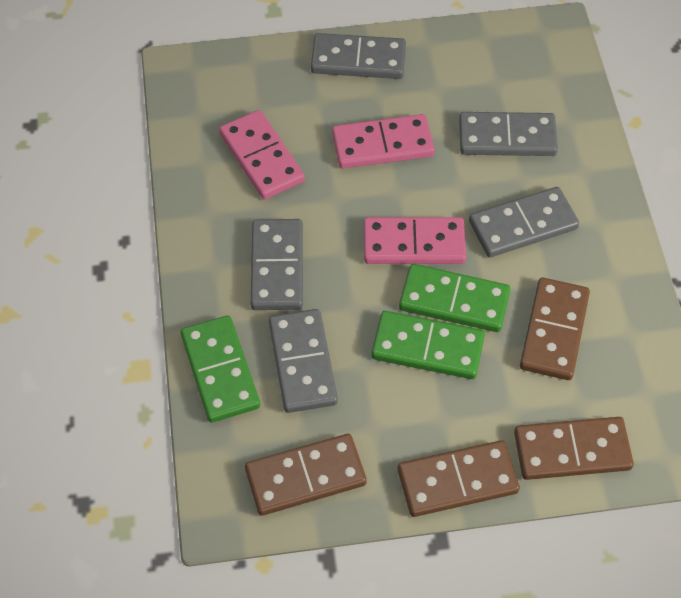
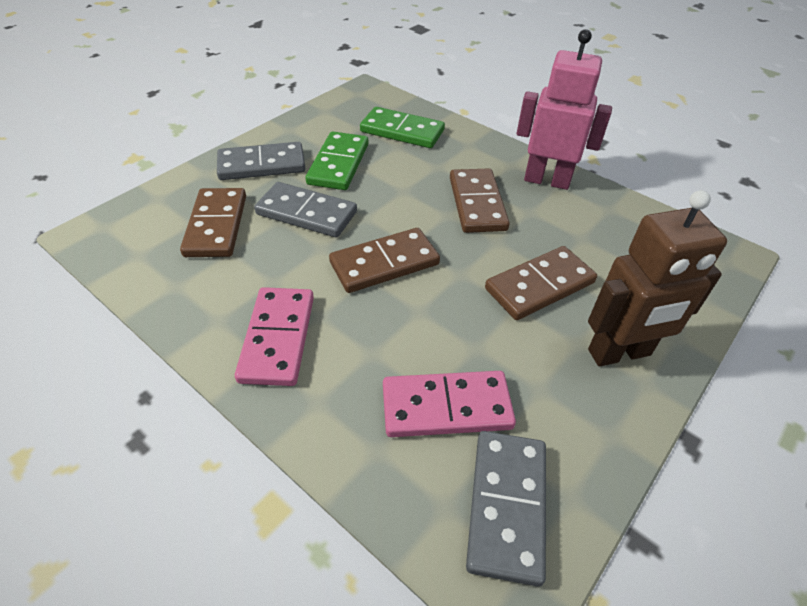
brown robot: none = 0 -> [588,190,727,366] = 1
green domino: [181,316,260,423] [371,311,485,379] [399,264,510,332] = 3 -> [306,132,368,190] [360,107,445,148] = 2
grey domino: [251,219,303,310] [269,309,338,413] [311,33,406,79] [459,112,558,156] [469,187,579,257] = 5 -> [217,142,306,180] [254,182,357,237] [466,431,546,587] = 3
pink domino: [219,110,305,199] [332,114,435,169] [364,217,466,264] = 3 -> [235,287,314,386] [383,371,516,437] = 2
pink robot: none = 0 -> [517,29,612,190] = 1

